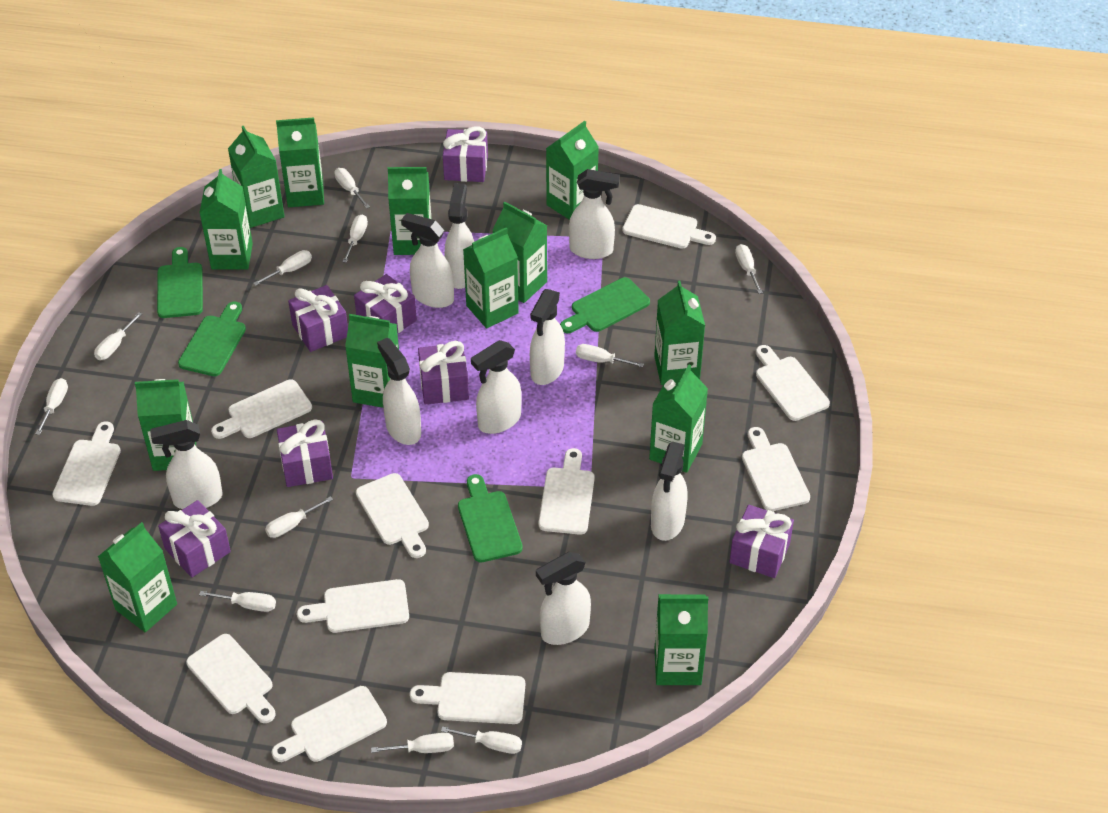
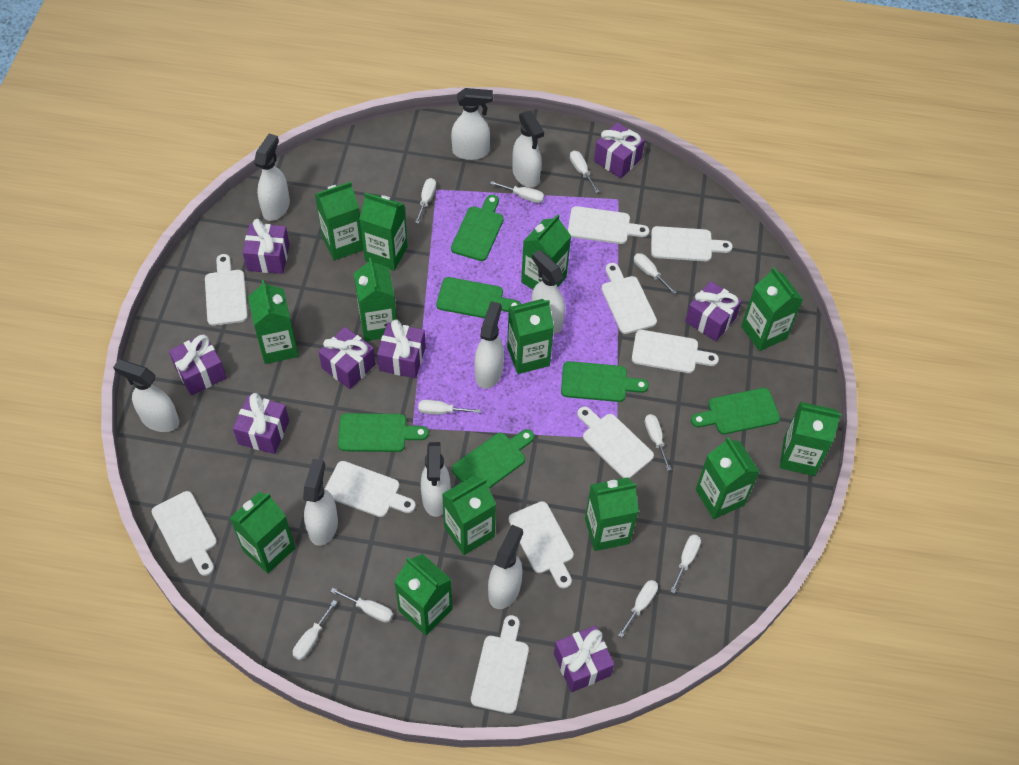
green cutting board: [157,247,203,318] [178,302,246,376] [458,474,523,562] [560,277,650,333] = 4 -> [338,413,429,452] [436,277,521,318] [451,195,504,261] [452,429,534,489] [561,361,649,402] [691,388,780,434] = 6
purple gift: [158,500,231,577] [277,419,333,487] [288,285,348,352] [354,274,417,334] [418,341,469,404] [443,126,488,182] [729,505,794,578] = 7 -> [169,334,227,395] [233,393,289,454] [243,219,290,274] [319,327,376,389] [377,320,426,378] [554,626,614,692] [594,123,645,178] [685,281,742,341] = 8
white cutting board: [52,422,121,506] [186,634,276,723] [211,379,312,439] [272,686,387,762] [297,579,409,633] [356,473,429,558] [410,672,525,724] [538,448,595,535] [622,204,716,249] [742,427,810,511] [756,345,830,421] = 11 -> [152,491,217,576] [205,254,248,326] [325,461,416,517] [471,615,529,714] [509,501,574,589] [568,206,649,244] [577,406,654,479] [601,263,657,334] [632,330,719,373] [651,226,733,261] = 10
white screwdriver: [36,378,68,435] [94,312,142,360] [199,591,276,612] [253,250,312,286] [265,496,333,538] [334,168,370,209] [342,214,368,263] [371,733,454,753] [441,726,522,754] [576,344,644,367] [735,244,763,294] = 11 -> [293,600,337,660] [330,588,393,623] [415,178,436,224] [418,400,481,415] [490,181,544,203] [570,151,599,193] [618,580,658,637] [634,253,677,294] [645,414,671,471] [670,535,701,594] = 10

